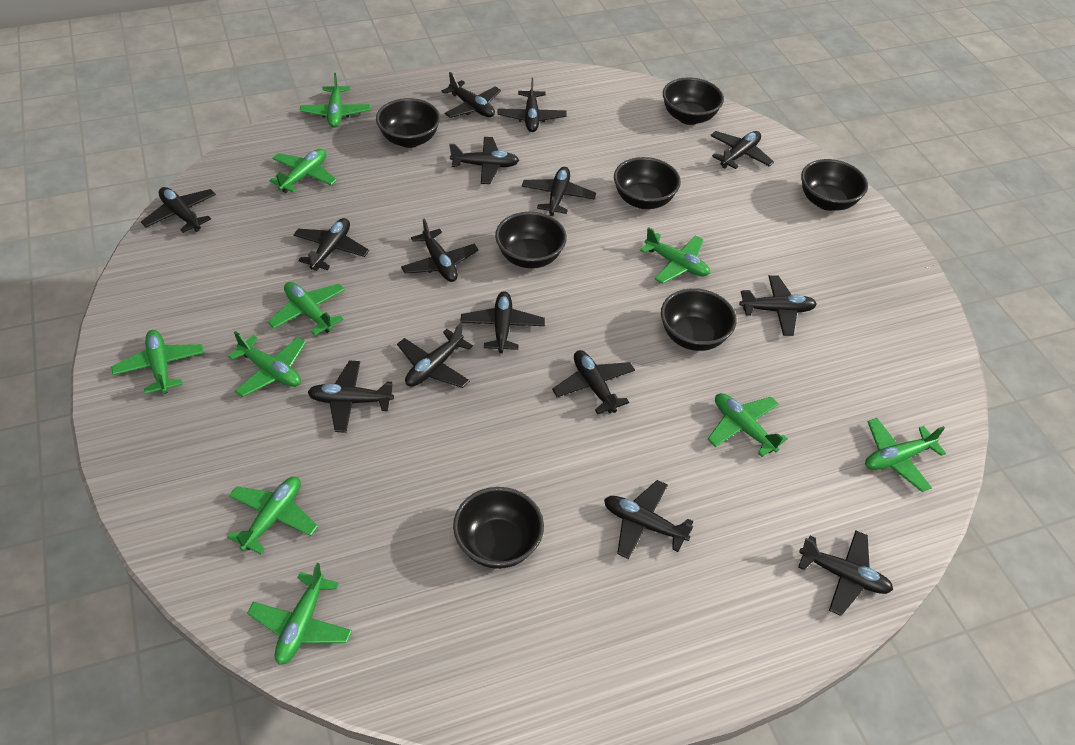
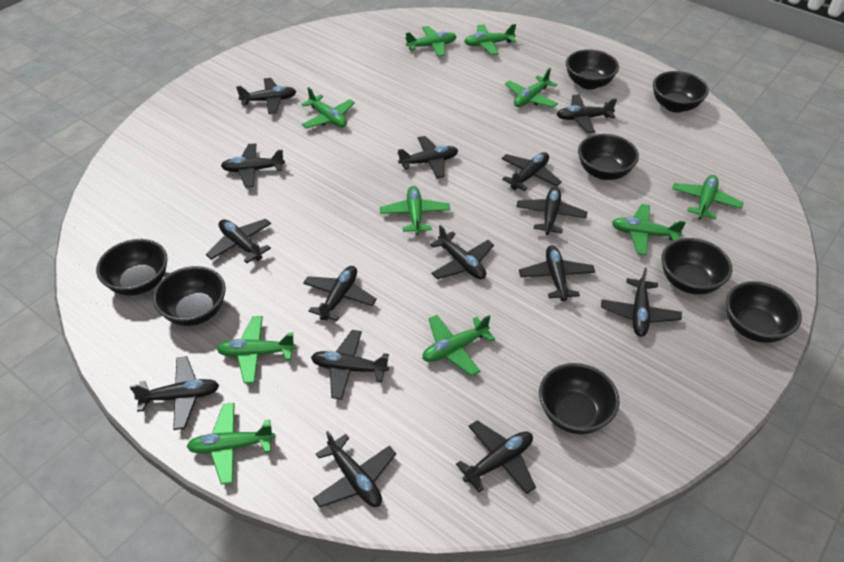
black bowl: [376,98,440,148] [453,487,544,569] [495,212,567,268] [614,157,681,209] [661,288,737,351] [663,77,724,125] [801,159,868,211] = 7 -> [96,239,168,296] [153,266,226,326] [539,363,620,434] [566,49,619,90] [578,134,639,180] [653,71,709,113] [661,238,732,295] [726,281,802,343] = 8

